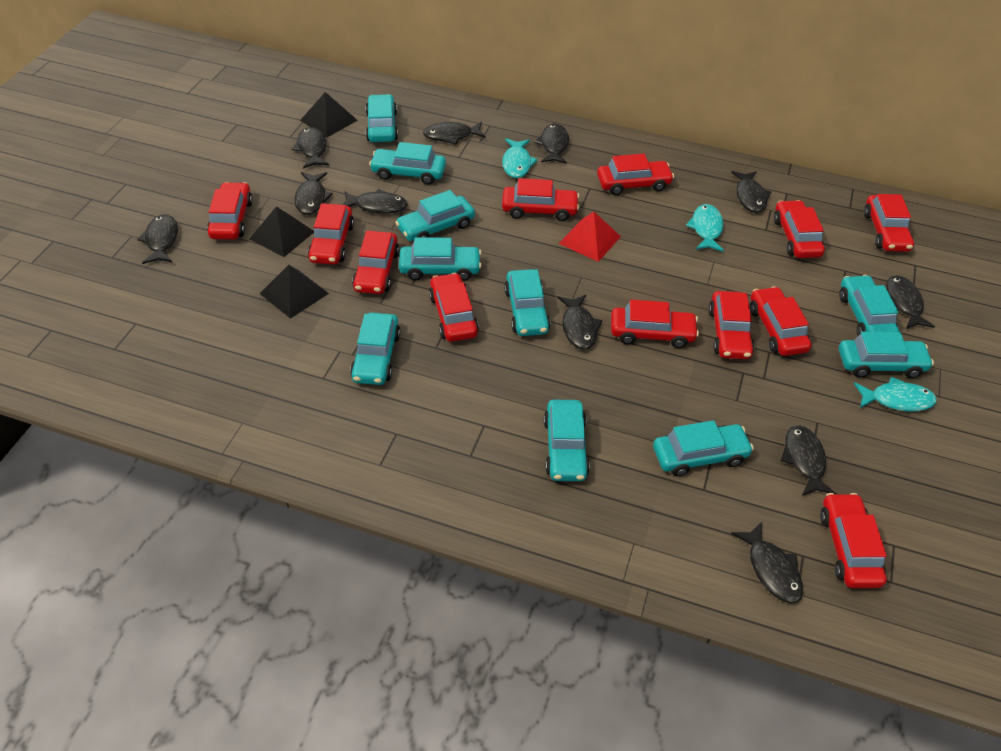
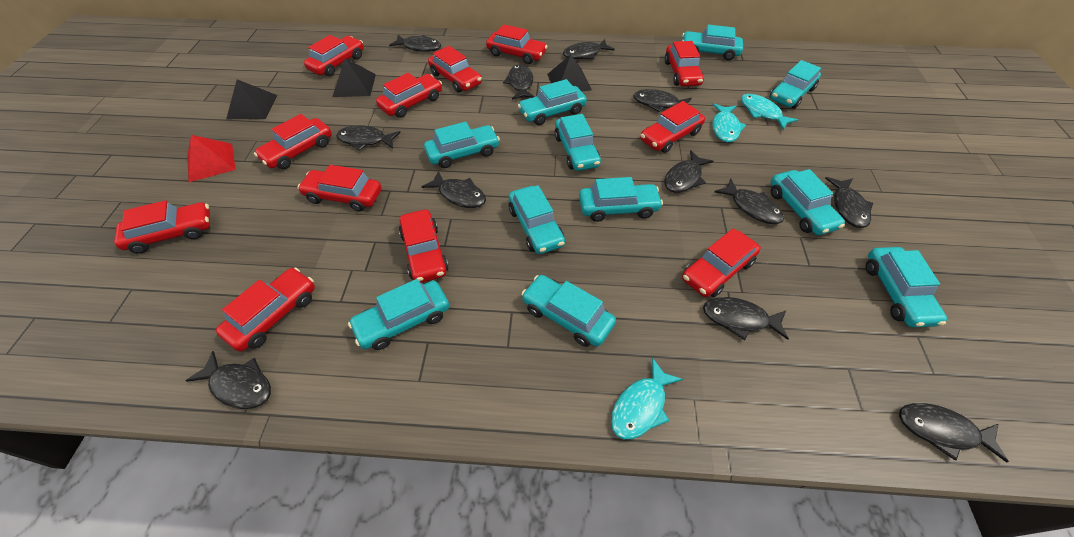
black fish: [137,214,178,264] [292,127,329,169] [294,172,333,215] [342,189,408,214] [423,122,486,144] [534,124,569,164] [557,295,603,350] [731,171,771,213] [731,522,803,603] [780,425,836,496] [886,275,935,329] = 11 -> [185,351,271,409] [337,125,401,151] [389,35,441,52] [421,171,486,208] [503,65,535,100] [563,39,615,59] [633,89,692,112] [665,150,713,193] [703,297,789,340] [714,179,784,224] [825,177,873,228] [899,403,1009,463] = 12
turquoise car: [350,312,400,385] [366,94,398,142] [369,142,446,185] [395,190,475,241] [399,237,482,281] [504,269,550,336] [544,400,590,481] [653,420,754,477] [839,275,900,336] [839,332,934,378] = 10 -> [348,279,449,350] [424,122,500,168] [509,185,565,254] [518,79,587,125] [521,275,616,347] [554,114,601,171] [579,177,663,222] [682,25,743,60] [770,60,821,109] [771,169,845,235] [866,247,947,328] = 11

